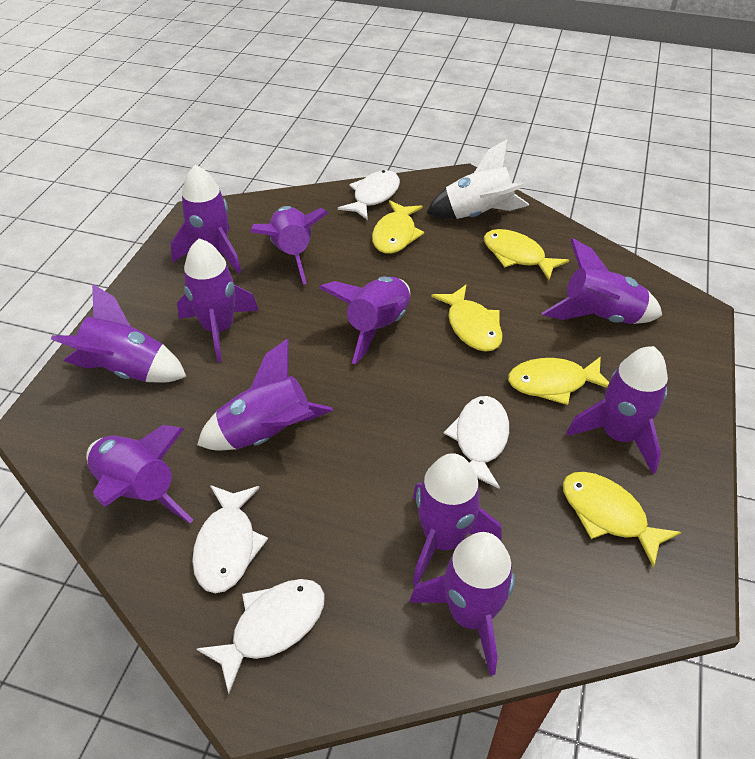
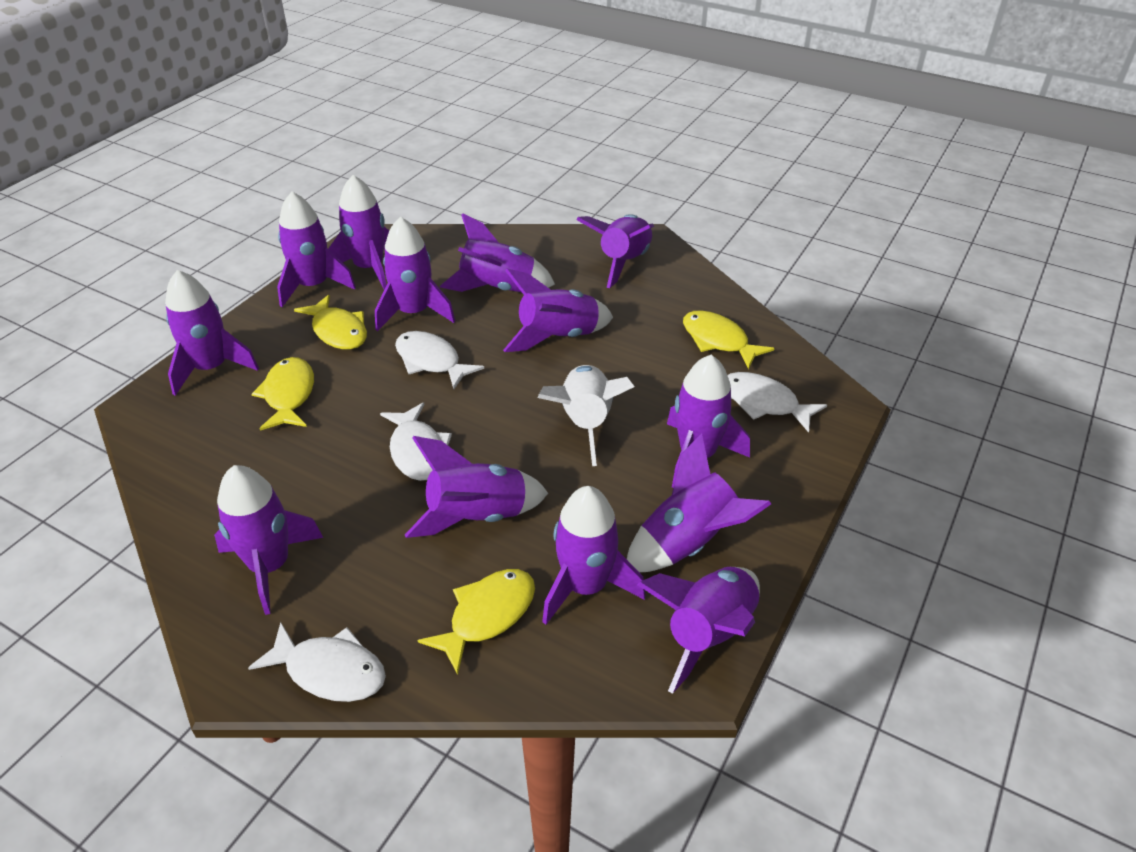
purple rocket: [51,284,187,383] [86,425,193,523] [170,165,241,273] [177,238,259,362] [197,338,333,451] [250,206,328,285] [319,277,410,364] [410,532,515,676] [413,453,502,585] [542,238,662,324] [566,346,668,474] = 11 -> [165,270,259,396] [214,465,323,615] [277,192,356,307] [328,175,389,290] [375,217,455,331] [405,436,548,538] [440,213,555,292] [503,269,613,352] [542,486,645,625] [576,215,654,288] [627,433,771,572] [637,567,760,694] [667,355,750,488] = 13
yellow fish: [372,200,424,254] [431,285,503,352] [484,229,569,280] [508,356,609,405] [563,472,681,568] = 5 -> [252,357,314,431] [294,295,367,349] [418,569,535,675] [683,310,775,369] = 4

